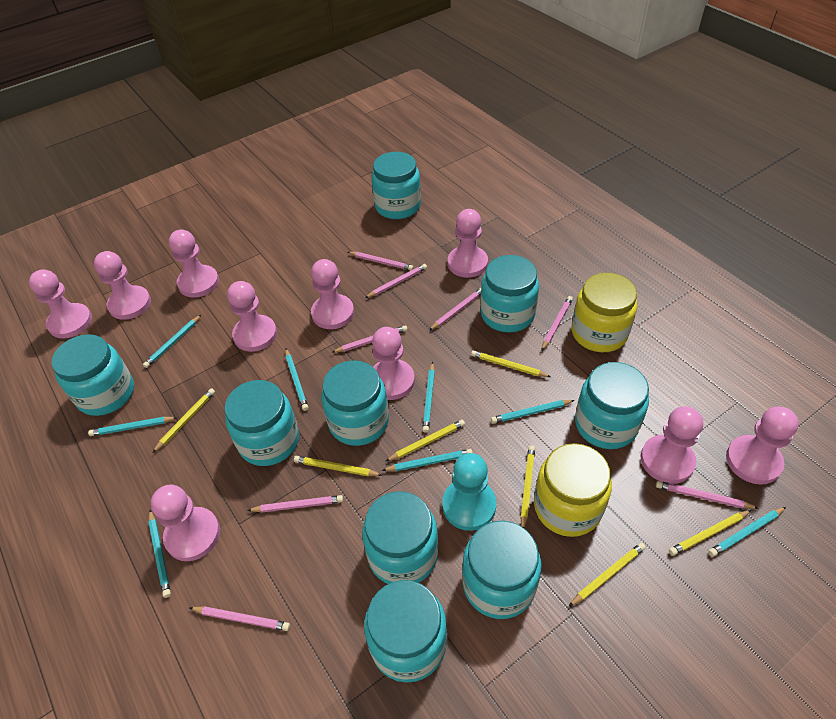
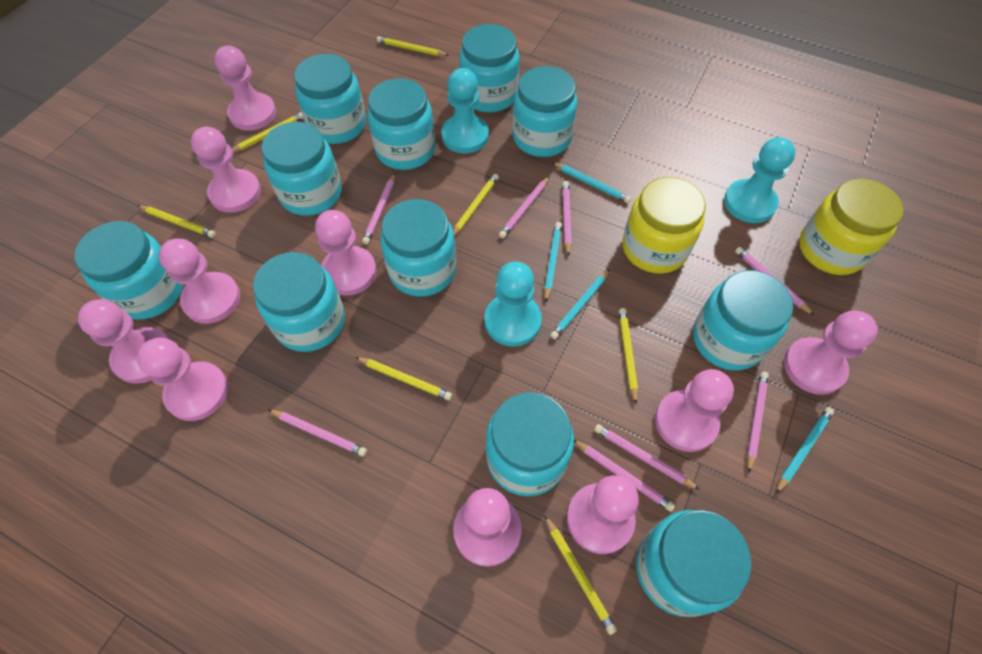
turquoise jar: [52,334,134,416] [224,380,299,466] [321,360,389,446] [362,491,439,584] [364,580,447,683] [371,152,421,219] [462,520,542,619] [480,255,539,333] [575,362,649,449] = 9 -> [74,221,183,320] [253,252,345,352] [261,122,342,216] [294,54,366,144] [367,78,436,170] [380,199,456,297] [459,24,520,113] [486,392,574,496] [512,66,578,157] [636,510,751,617] [693,270,793,370] = 11
turquoise pawn: [442,453,496,531] = 1 -> [441,68,489,154] [484,262,542,347] [724,137,796,223] = 3
turquoise pencil: [88,417,178,436] [143,315,201,368] [149,510,171,598] [285,349,309,411] [382,449,473,471] [422,362,435,433] [491,400,575,424] [708,507,786,557] = 8 -> [544,222,562,302] [550,269,610,339] [552,162,631,203] [776,407,834,494] = 4

